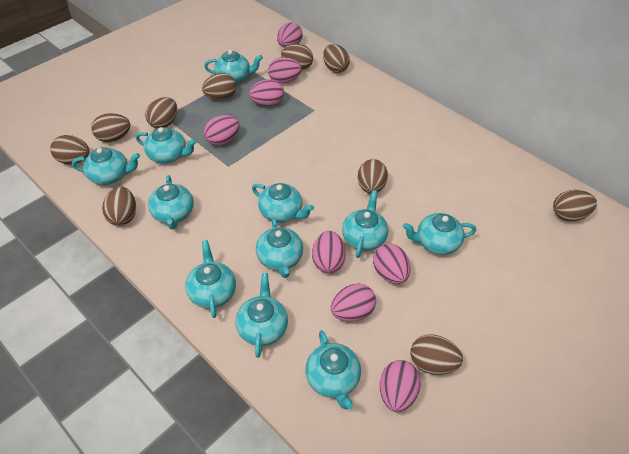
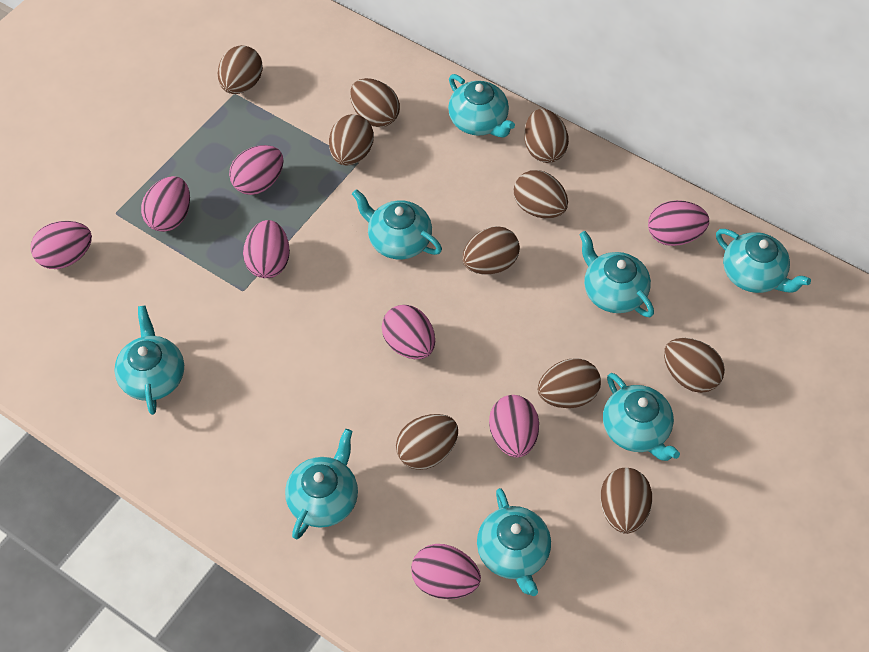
turquoise teapot: [72,147,140,185] [136,127,197,163] [148,175,194,230] [185,240,236,318] [204,50,263,83] [236,273,288,358] [252,183,314,223] [256,217,303,278] [305,330,361,410] [342,190,388,258] [403,213,476,255] = 11 -> [114,305,184,415] [285,429,358,539] [352,189,442,259] [448,74,515,137] [477,488,551,596] [579,231,654,317] [603,373,680,461] [716,229,811,293] = 8

